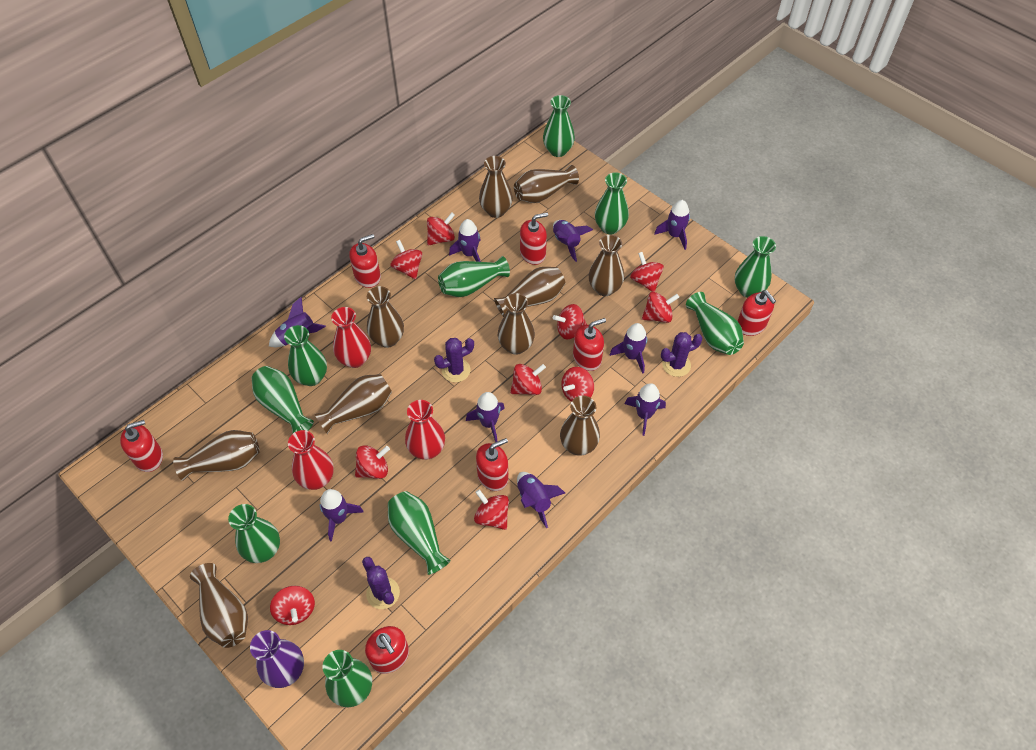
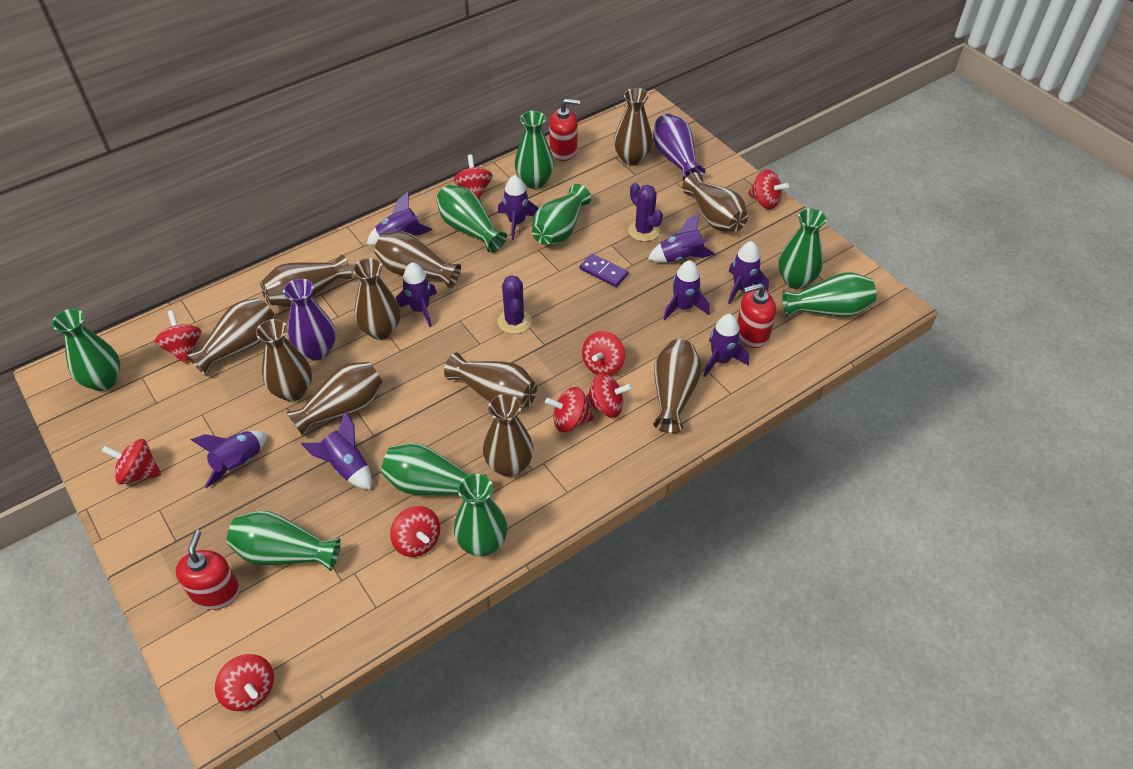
brown vase: [173,430,260,481] [190,563,248,648] [314,374,392,434] [367,286,404,348] [479,156,513,218] [494,267,566,317] [498,293,535,355] [514,165,579,203] [560,396,600,455] [589,235,624,296] = 10 -> [186,298,275,376] [256,319,312,401] [260,254,352,308] [286,362,383,436] [353,258,400,340] [374,231,461,289] [444,352,537,408] [483,394,533,477] [614,88,653,165] [653,339,701,433] [682,172,748,232] = 11
green vase: [228,504,280,563] [252,366,314,433] [284,325,327,386] [323,650,372,707] [388,491,451,575] [438,256,510,297] [543,95,575,157] [595,172,629,234] [686,292,744,355] [735,236,776,298] = 10 -> [52,309,120,391] [227,511,341,571] [381,443,487,495] [436,185,507,253] [454,474,507,556] [515,111,554,189] [532,184,591,245] [778,208,827,289] [782,272,876,317] = 9
purple cactus: [362,557,400,609] [434,338,474,382] [661,332,702,377] = 3 -> [498,275,532,334] [628,183,663,241] = 2
purple domino: none = 0 -> [580,253,629,287] = 1
purple vase: [250,630,304,688] = 1 -> [283,279,336,360] [653,114,705,181] = 2
red soap dispenser: [120,420,163,472] [349,234,381,288] [365,626,409,674] [476,438,508,491] [520,213,548,265] [573,318,606,371] [738,290,776,336] = 7 -> [175,530,240,610] [549,99,580,161] [737,283,776,348] = 3
red spinning top: [270,586,315,625] [355,445,390,479] [391,240,422,279] [427,212,455,245] [474,489,509,530] [510,364,546,395] [553,304,587,339] [561,367,594,402] [630,252,664,292] [642,292,679,323] = 10 -> [102,439,162,484] [155,310,201,364] [215,654,274,711] [390,506,440,557] [454,155,493,199] [545,387,594,432] [582,331,625,376] [586,373,633,418] [748,169,789,209] = 9
red vase: [288,430,334,490] [331,307,371,368] [405,400,445,460] = 3 -> none = 0

